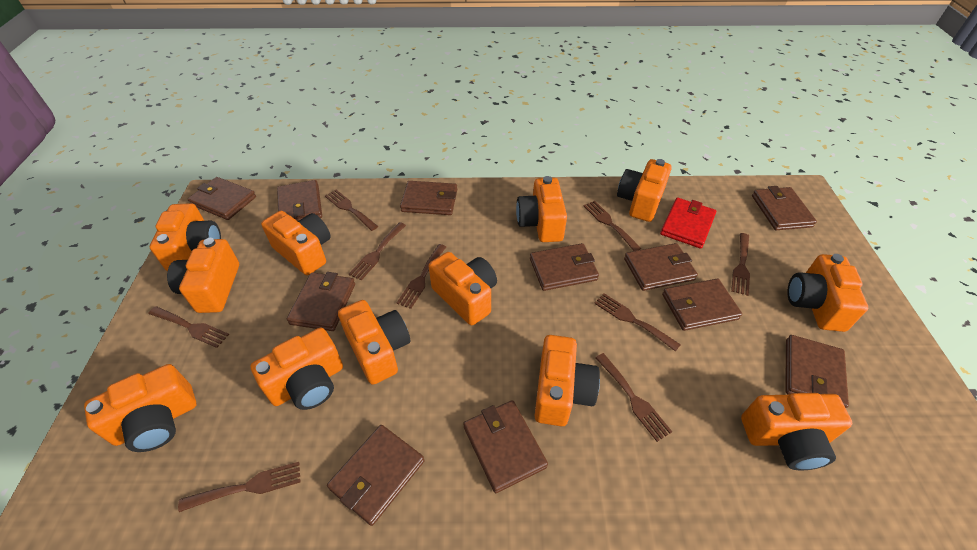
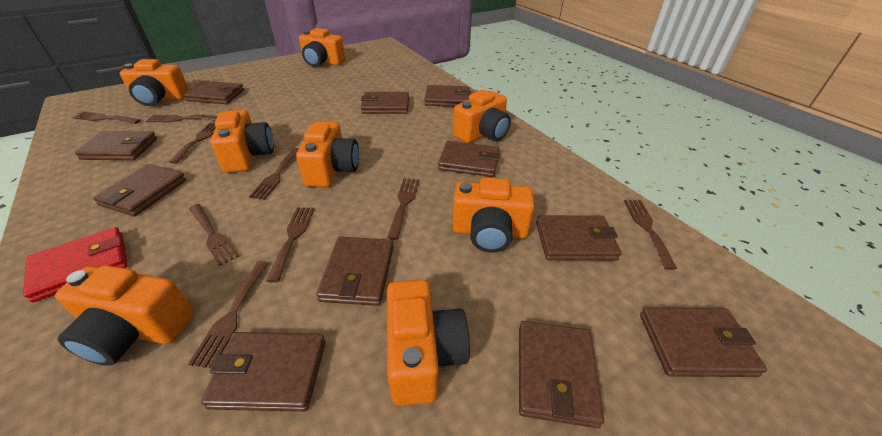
orange camera: [84,364,197,452] [150,203,221,272] [167,238,239,313] [250,328,343,410] [261,211,331,275] [338,300,410,385] [429,252,497,325] [516,176,567,242] [535,335,600,426] [617,159,672,222] [741,393,852,470] [787,254,868,332] = 12 -> [55,265,194,366] [120,59,189,106] [210,110,274,173] [296,121,359,187] [299,28,345,67] [387,280,470,406] [452,177,535,253] [453,90,511,143] = 8

